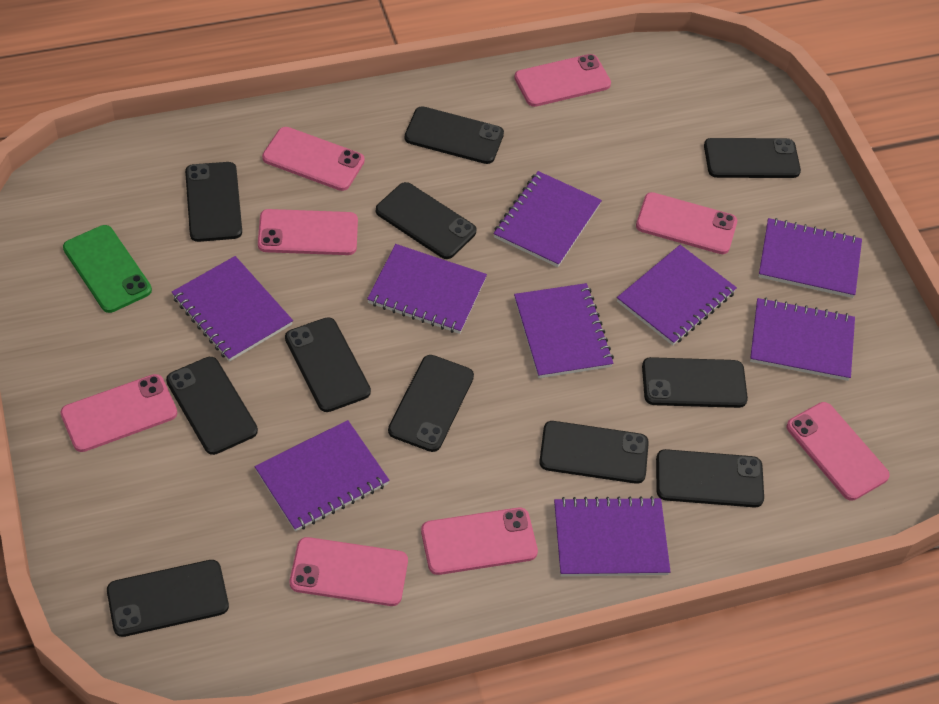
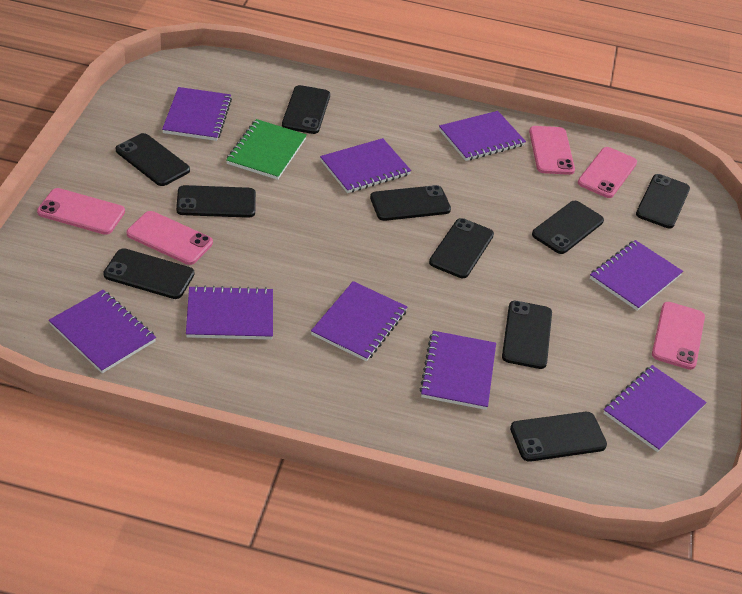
black phone: [107,560,229,637] [166,357,258,455] [185,162,242,242] [285,317,371,412] [376,182,477,259] [388,355,474,452] [405,106,504,164] [539,421,649,484] [642,357,748,408] [656,449,764,508] [704,138,801,178] = 11 -> [103,248,194,299] [116,133,190,186] [176,185,256,218] [282,85,330,134] [370,185,451,221] [429,218,494,278] [502,301,552,369] [510,412,607,462] [532,201,604,254] [636,174,690,228] = 10
green notebook: none = 0 -> [226,119,307,180] = 1
green phone: [63,225,152,313] = 1 -> none = 0
pink phone: [61,374,177,452] [258,209,358,255] [262,127,365,191] [290,537,408,606] [421,508,538,575] [514,54,611,107] [636,192,737,254] [786,402,890,501] = 8 -> [37,188,125,235] [127,211,213,265] [529,126,575,175] [578,147,637,198] [652,302,705,370] = 5

